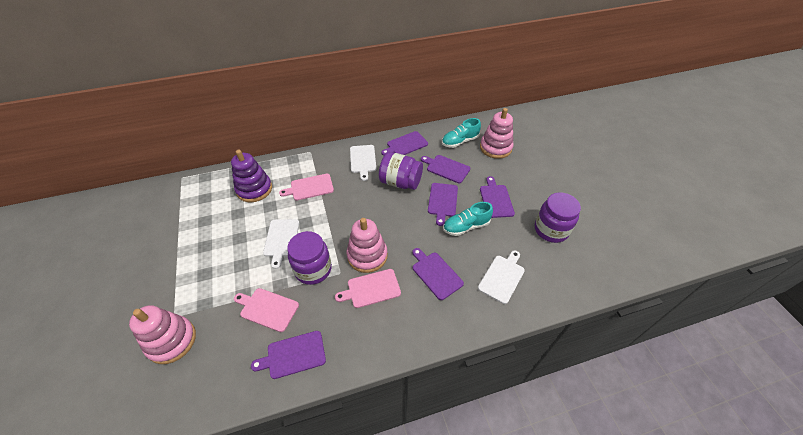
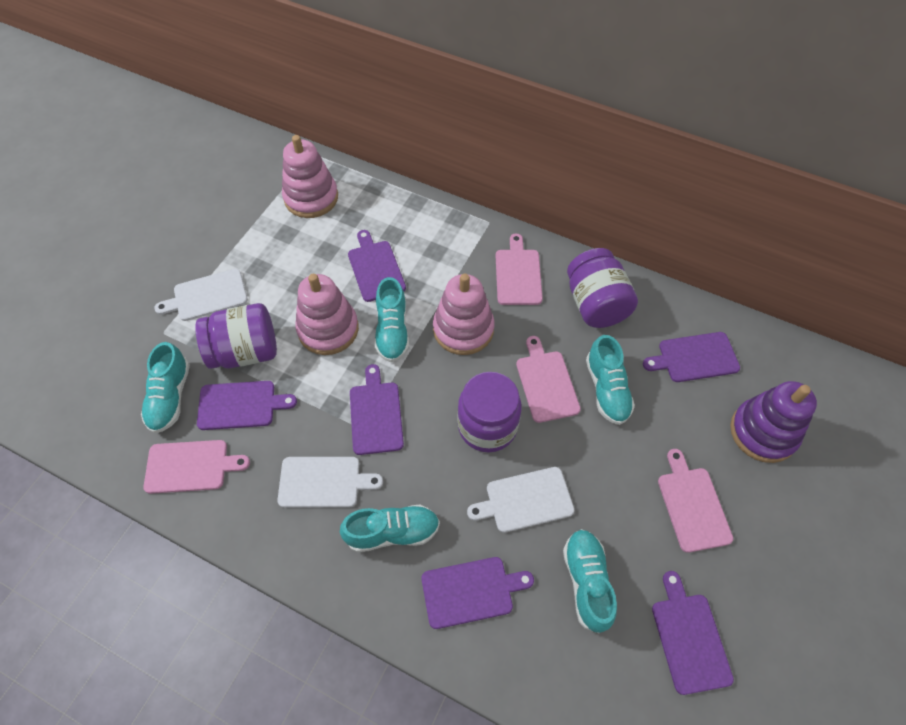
pink cutting board: [234,288,299,332] [279,174,334,201] [335,269,401,308] = 3 -> [144,440,250,494] [496,234,543,305] [516,336,581,423] [658,449,733,553] = 4
turquoise shoe: [442,118,481,148] [443,202,493,236] = 2 -> [141,342,190,433] [340,504,440,552] [375,277,409,362] [563,529,617,633] [586,335,635,425] = 5

